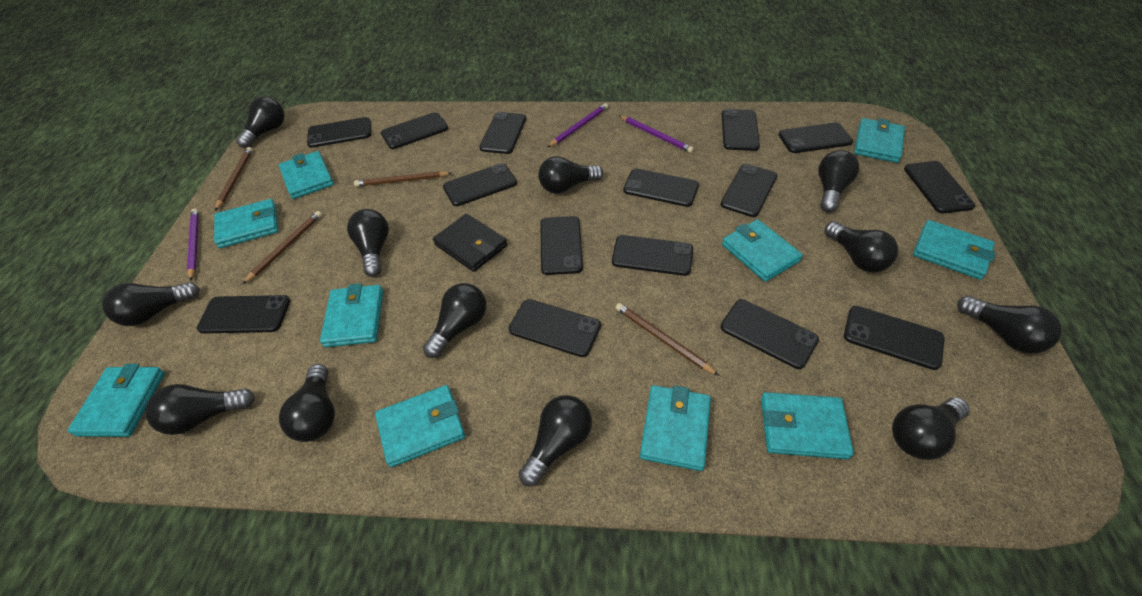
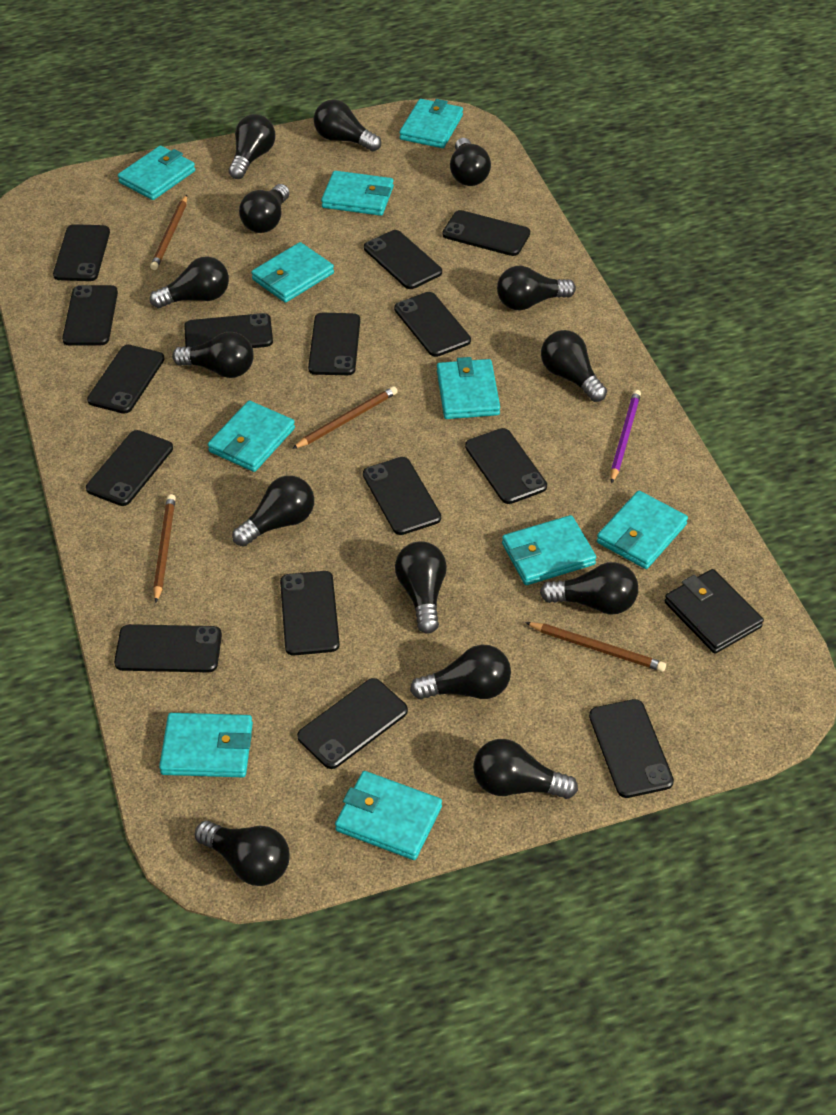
black light bulb: [102,282,200,326] [145,384,255,435] [236,97,285,148] [279,364,335,442] [347,209,389,277] [423,283,486,358] [519,395,592,486] [538,156,603,194] [818,150,860,212] [825,221,898,272] [892,397,969,460] [957,296,1062,354] = 12 -> [150,256,229,308] [172,332,254,378] [195,821,290,886] [228,114,275,179] [232,476,314,547] [239,184,290,233] [314,99,381,151] [395,541,447,633] [410,645,511,699] [450,138,491,186] [473,739,578,799] [497,266,576,310] [540,562,638,615] [541,330,607,402] = 14
purple pencil: [187,208,199,281] [548,103,608,147] [619,115,694,153] = 3 -> [611,390,641,484] = 1

